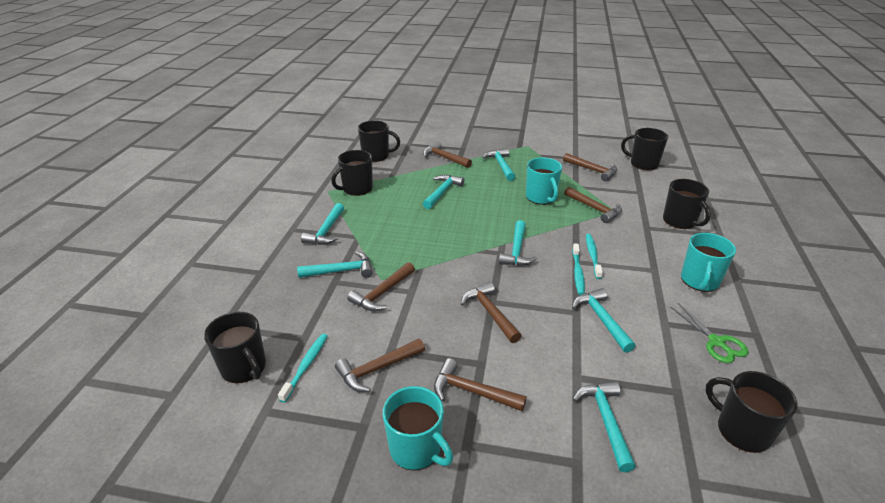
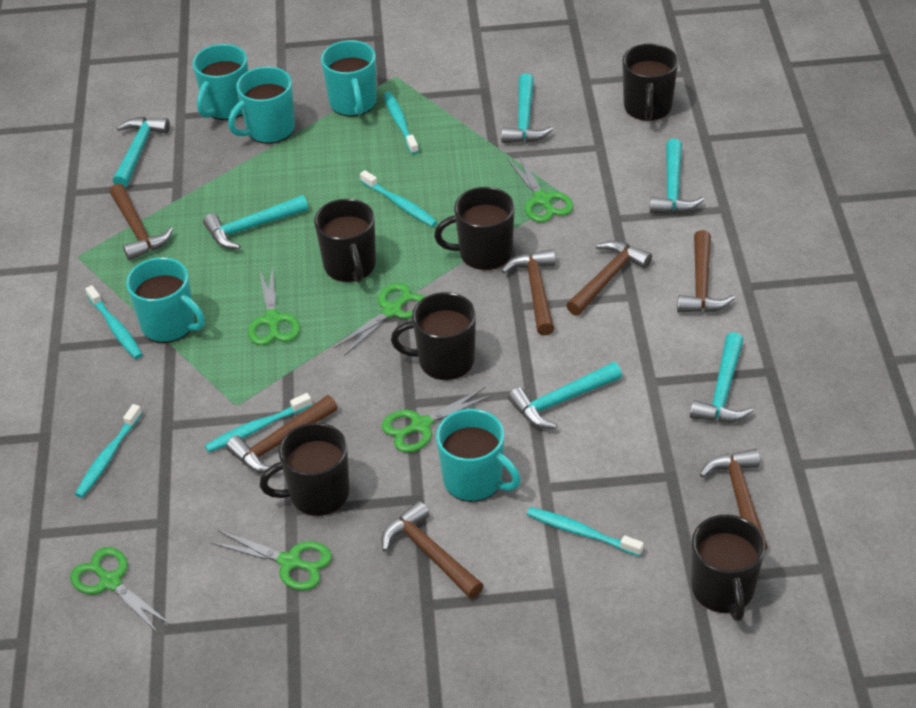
green scissors: [671,303,749,363] = 1 -> [70,547,171,634] [211,530,332,591] [248,266,300,345] [334,283,425,356] [381,387,493,453] [507,155,573,223] = 6
turquoise hammer: [297,251,373,278] [301,203,344,245] [423,175,464,209] [482,148,515,181] [499,220,537,266] [572,288,635,353] [573,381,636,472] = 7 -> [113,117,170,187] [203,195,308,249] [501,73,553,143] [508,362,622,429] [650,139,704,214] [690,332,753,422] = 6
turquoise mug: [383,386,453,471] [526,158,562,205] [681,233,736,292] = 3 -> [126,257,205,343] [193,44,248,120] [228,67,295,144] [321,40,377,117] [436,409,521,502] = 5
turquoise toothbrush: [278,334,327,402] [572,243,585,295] [586,234,603,279] = 3 -> [75,404,142,498] [85,285,143,359] [205,393,312,452] [360,170,437,227] [384,92,419,154] [527,507,644,557] = 6

